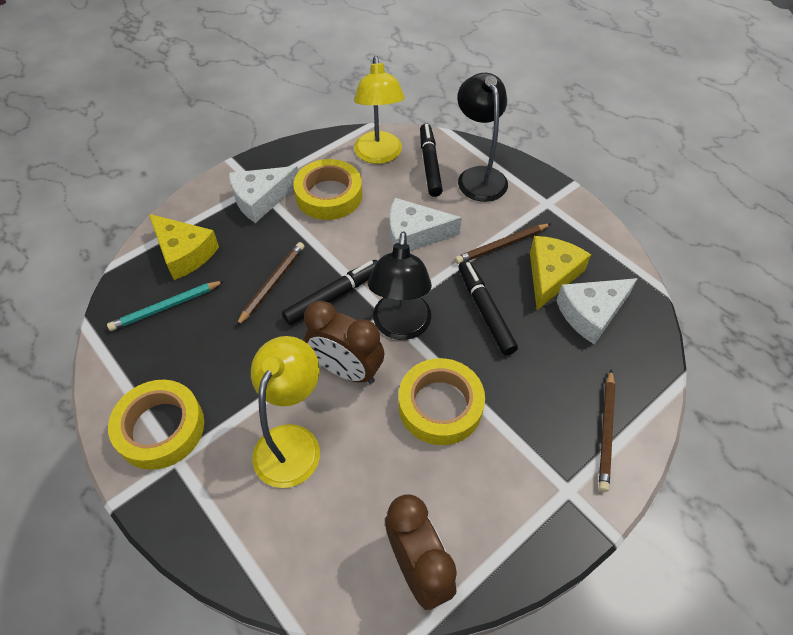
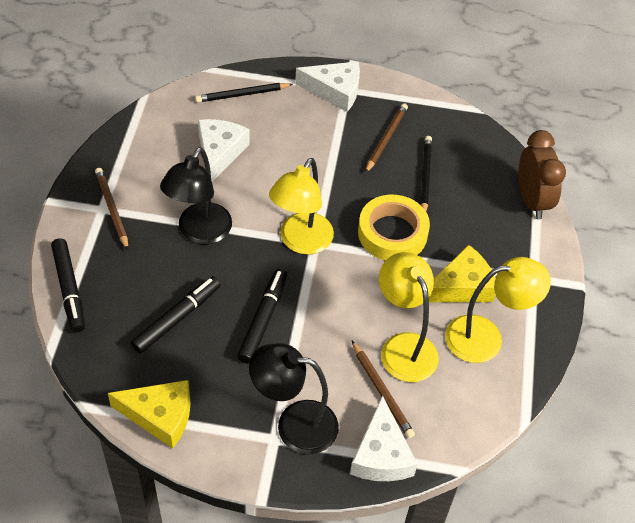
black pencil: none = 0 -> [195,83,293,103] [421,136,432,211] = 2
brown clock: [304,301,384,384] [385,494,457,610] = 2 -> [519,130,566,219] = 1
turquoise pencil: [107,281,224,331] = 1 -> none = 0
yellow lamp: [251,336,320,488] [354,56,405,164] = 2 -> [269,158,334,255] [379,252,439,382] [445,257,551,363] = 3
yellow tape: [108,380,204,470] [294,159,362,220] [399,358,485,445] = 3 -> [358,195,430,261] = 1

